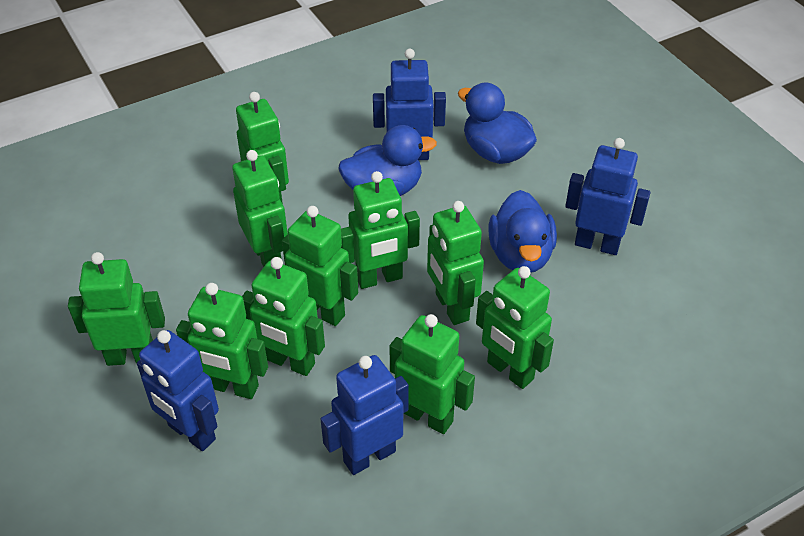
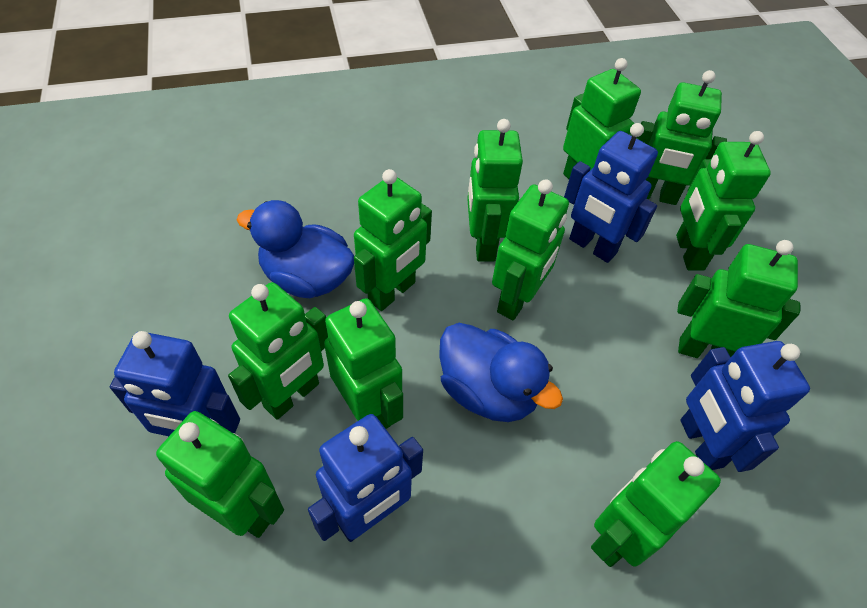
blue duck: [338,125,437,196] [458,83,537,164] [489,190,557,273] = 3 -> [237,200,354,298] [439,323,563,422] = 2
green robot: [68,252,165,366] [176,283,268,399] [232,150,288,267] [236,92,289,204] [242,257,325,376] [282,206,358,326] [341,171,420,289] [389,314,475,434] [427,201,484,325] [476,266,554,389] = 10 -> [156,411,284,538] [228,282,328,420] [324,298,403,429] [354,169,432,311] [467,119,523,261] [492,179,569,320] [563,58,641,179] [591,441,721,567] [637,70,727,205] [676,131,771,271] [677,240,800,358] = 11

